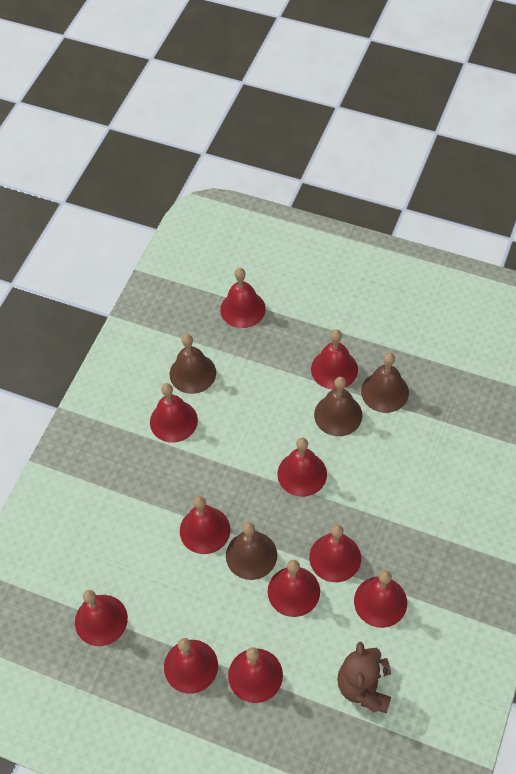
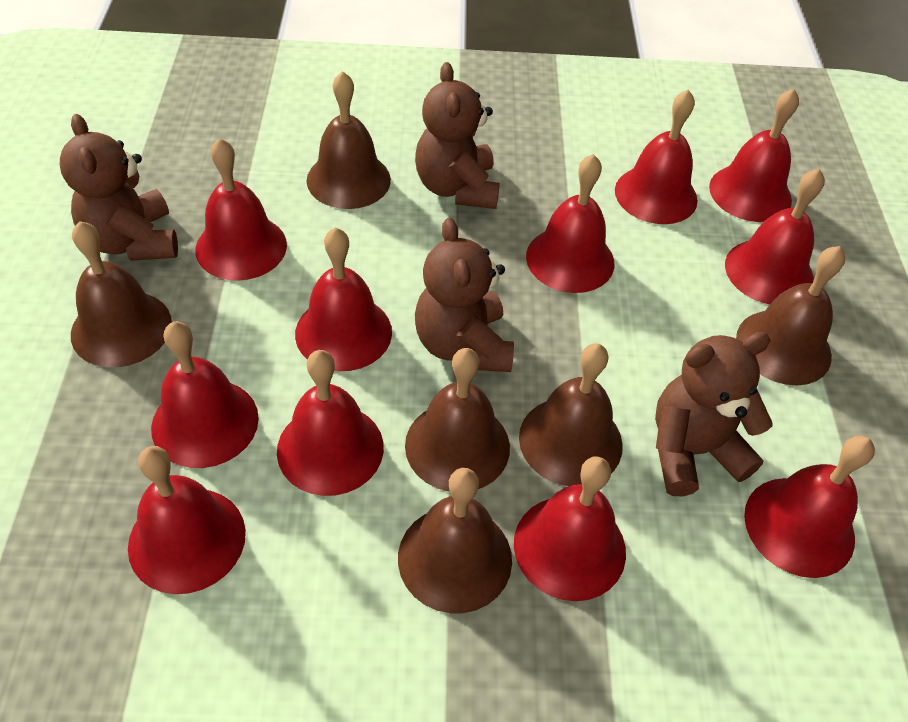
brown bell: [170,334,216,394] [226,522,277,580] [314,377,362,436] [361,353,409,413] = 4 -> [71,221,172,367] [307,71,391,209] [398,468,512,613] [405,348,510,492] [519,343,623,486] [736,246,845,385] = 6
brown teddy bear: [337,642,391,714] = 1 -> [60,114,178,261] [415,62,500,209] [415,218,514,372] [655,332,773,496] = 4

